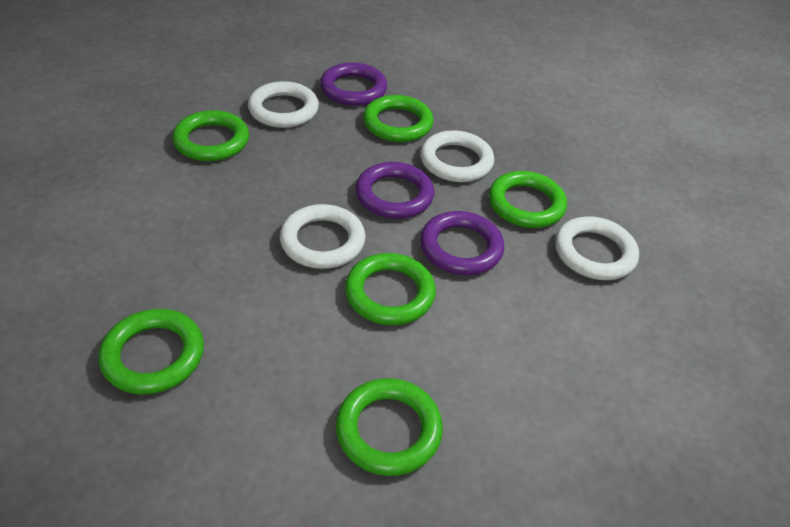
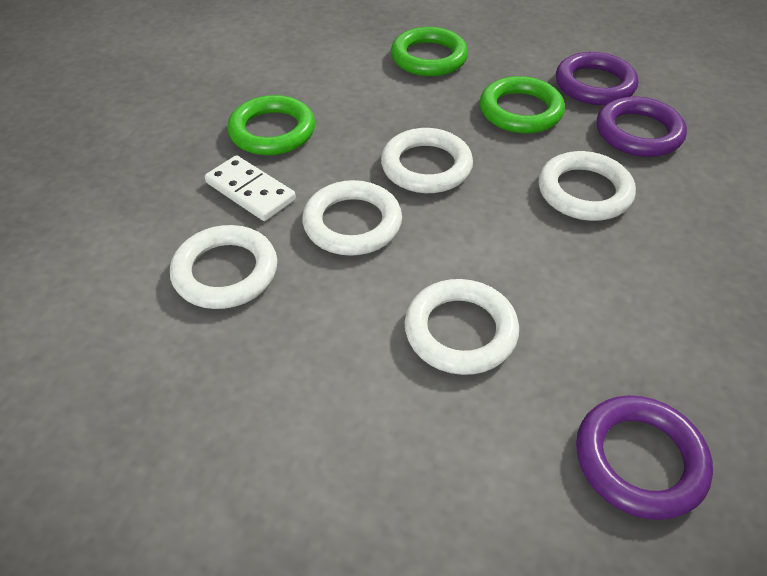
green ring: [99,309,204,395] [173,110,249,161] [336,378,443,476] [345,253,436,325] [363,95,433,142] [489,171,567,228] = 6 -> [227,95,315,155] [391,27,468,76] [480,76,565,133] = 3
white domino: none = 0 -> [205,155,296,221] = 1
white ring: [248,81,319,128] [280,204,366,269] [420,130,494,182] [555,216,639,280] = 4 -> [170,225,277,309] [302,180,402,256] [381,128,473,193] [404,279,519,375] [539,151,636,221] = 5

